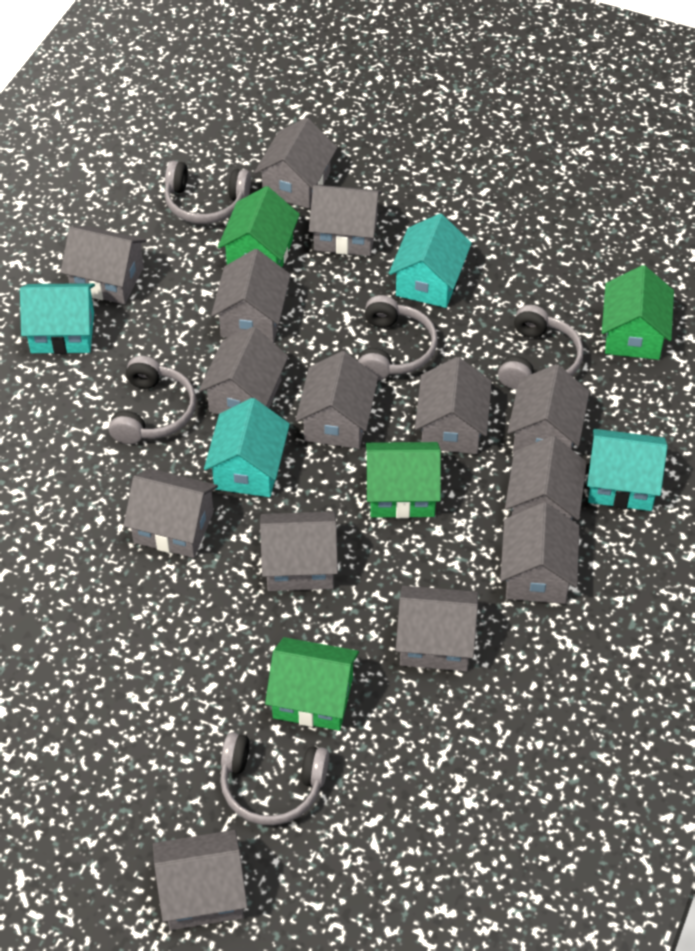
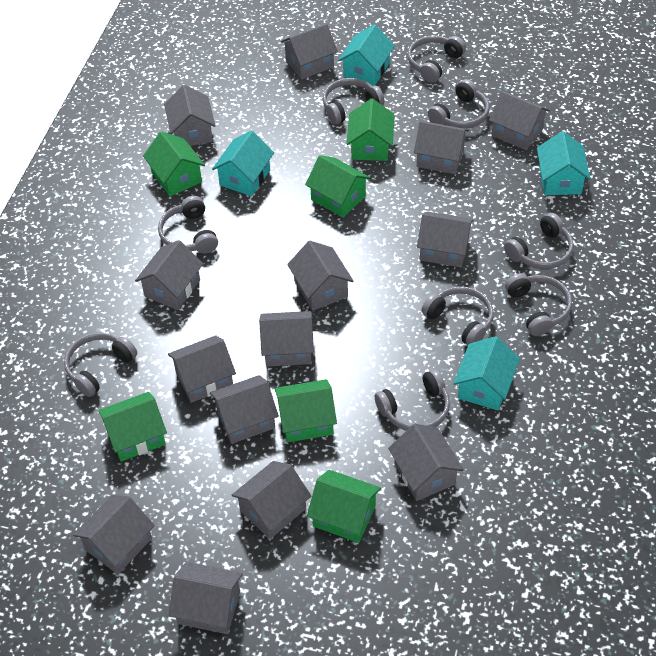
green house: [218,186,300,267] [265,637,359,731] [366,442,441,518] [602,265,674,360] = 4 -> [98,392,167,462] [143,131,205,196] [275,379,337,442] [305,155,371,218] [307,470,381,543] [346,98,395,161] = 6
grey headphones: [109,356,196,444] [164,161,251,224] [220,732,329,825] [358,295,438,381] [498,305,583,390] = 5 -> [64,333,137,397] [158,196,218,253] [323,78,385,125] [375,369,450,431] [408,36,466,83] [422,286,493,346] [428,79,489,129] [504,213,574,269] [505,273,572,336] = 9

